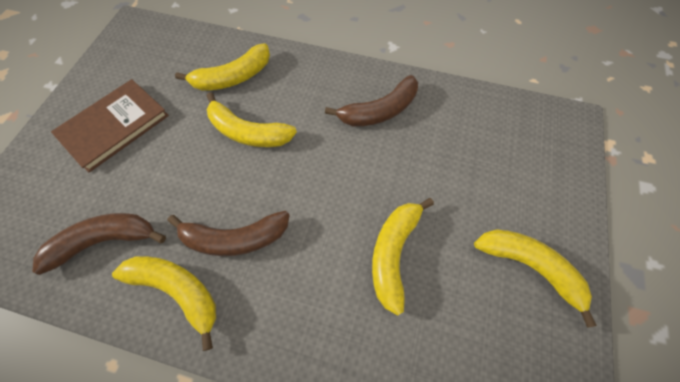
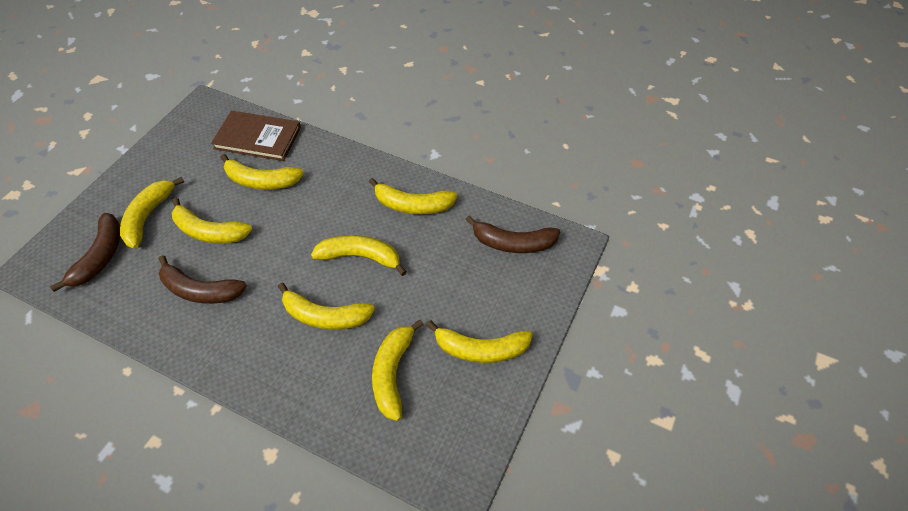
yellow banana: [112,256,216,351] [175,43,270,91] [207,92,297,147] [372,198,434,316] [474,229,597,328] = 5 -> [120,177,184,249] [172,198,252,243] [221,154,304,190] [278,283,375,330] [311,235,407,276] [369,178,458,214] [372,320,424,421] [426,320,533,363] = 8

